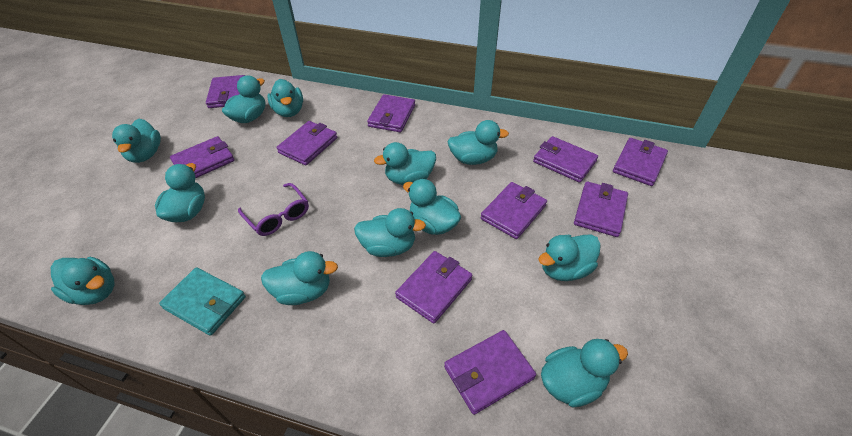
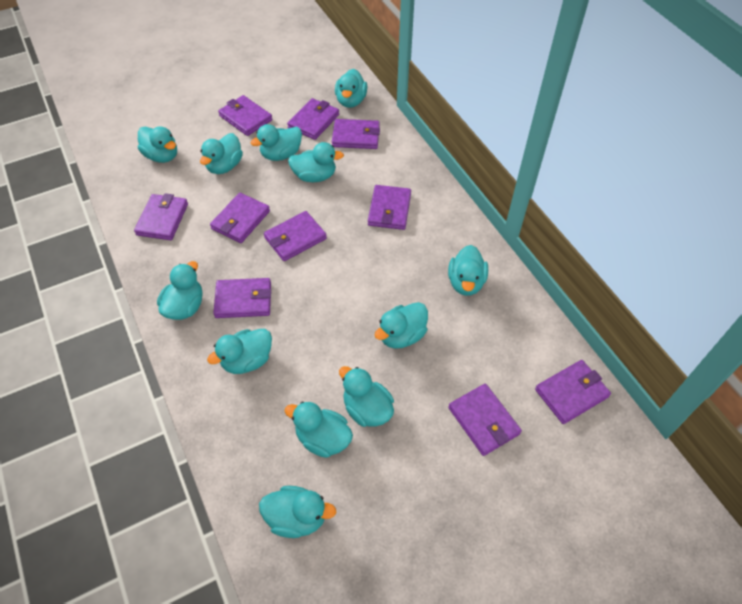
purple glasses: [238,183,309,236] = 1 -> none = 0
turquoise wallet: [159,267,246,336] = 1 -> none = 0

